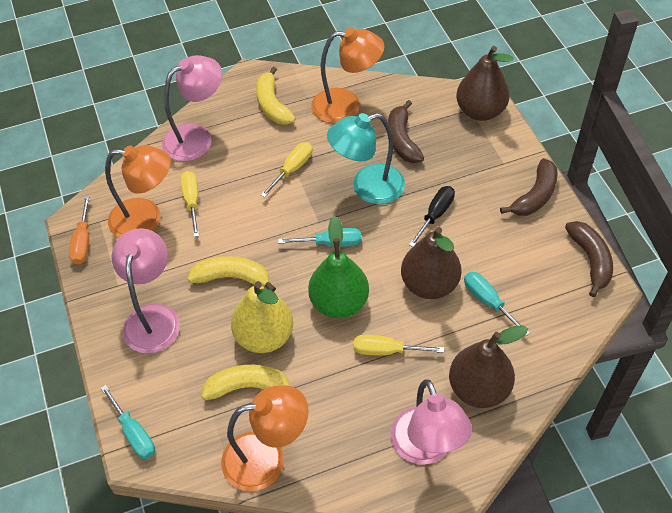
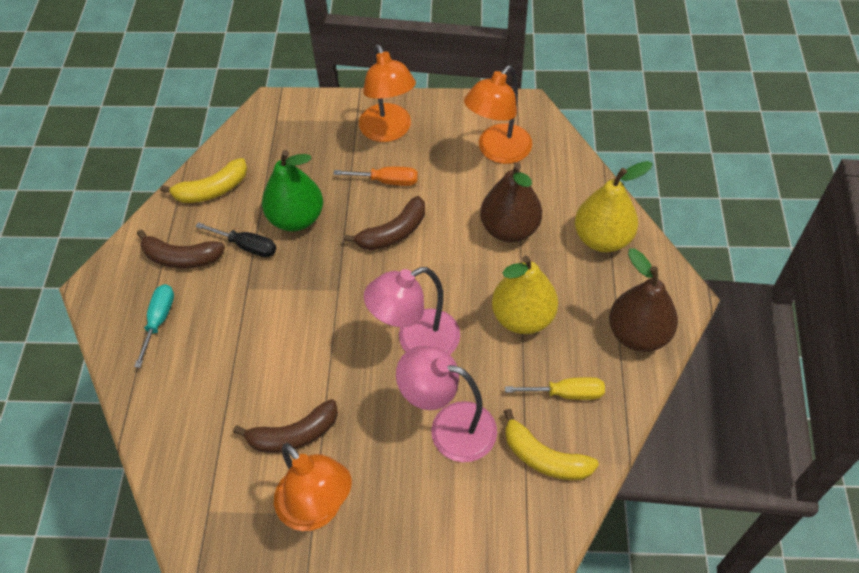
brown pear: [401,227,462,299] [449,325,528,408] [456,46,513,121] = 3 -> [480,163,542,242] [609,248,678,352] = 2
pink lamp: [112,228,180,354] [162,55,222,161] [390,379,472,465] = 3 -> [364,267,460,355] [396,346,497,462] = 2
turquoise lamp: [327,113,405,204] = 1 -> none = 0
turquoise screwdriver: [101,385,155,459] [278,228,361,247] [464,272,530,336] = 3 -> [134,284,174,368] = 1
yellow banana: [187,256,276,292] [201,365,290,400] [256,67,295,125] = 3 -> [160,158,247,203] [504,409,599,480] = 2
yellow pear: [231,281,293,353] = 1 -> [492,255,558,334] [575,161,653,252] = 2
yellow screwdriver: [180,171,199,237] [261,142,312,198] [354,335,444,356] = 3 -> [505,377,605,400] = 1

